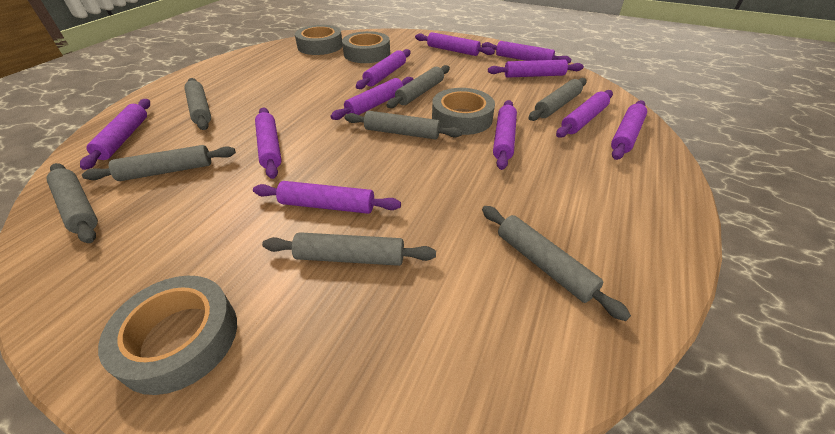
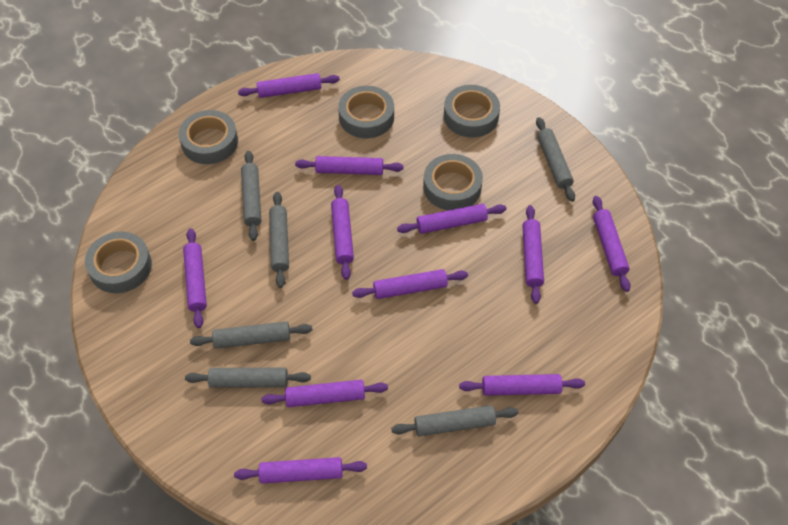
grey rolling pin: [46,163,98,243] [82,145,236,181] [185,78,211,130] [262,232,436,266] [345,111,462,140] [387,65,450,108] [482,206,631,321] [529,78,587,121] = 8 -> [185,368,311,388] [190,321,312,349] [241,151,261,241] [269,192,289,288] [391,405,518,436] [536,117,575,202] = 6
grey tape: [98,276,237,395] [295,25,343,55] [342,31,390,63] [432,88,495,135] = 4 -> [85,231,152,293] [179,110,238,164] [338,86,394,138] [423,154,483,210] [444,85,500,138] = 5

